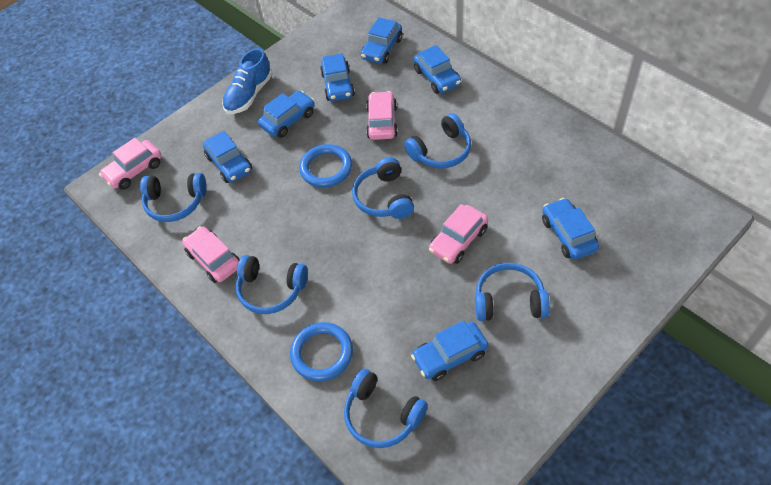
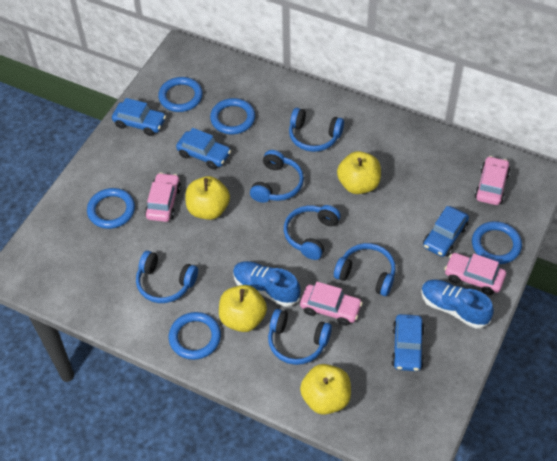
blue car: [203,131,252,183] [258,91,315,138] [320,53,355,101] [361,17,403,64] [411,321,489,381] [414,45,461,94] [542,198,599,260] = 7 -> [112,98,166,136] [176,128,231,170] [391,314,425,371] [423,206,469,257] = 4
blue ring: [290,322,353,381] [299,144,352,188] = 2 -> [87,188,135,229] [158,77,203,112] [169,312,221,360] [210,98,255,134] [472,221,522,264] = 5
blue shoe: [222,48,273,114] = 1 -> [233,261,301,307] [421,280,494,329] = 2
yellow apple: none = 0 -> [185,176,230,220] [219,285,267,332] [300,364,351,415] [337,151,381,194] = 4

